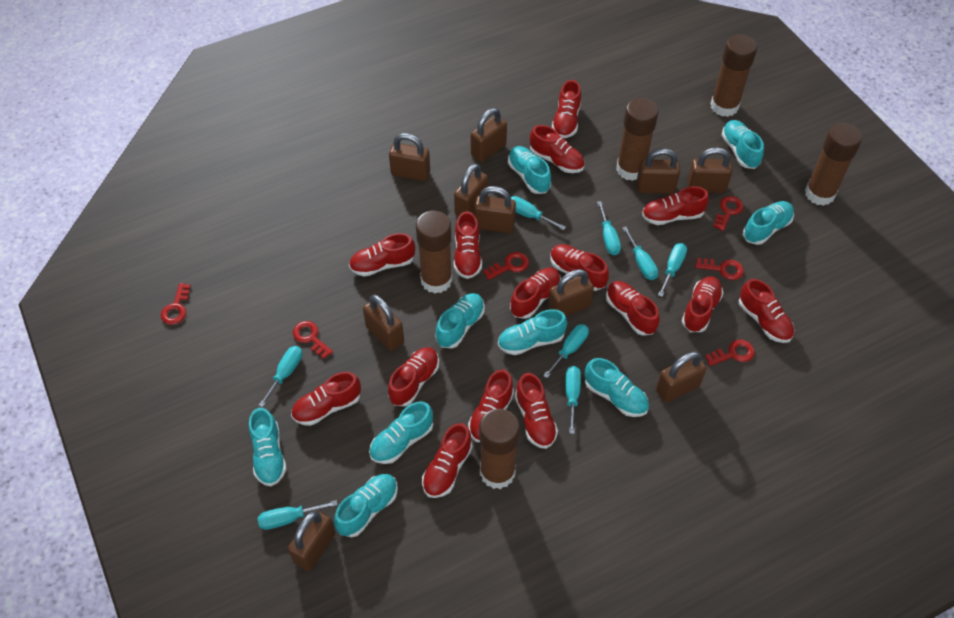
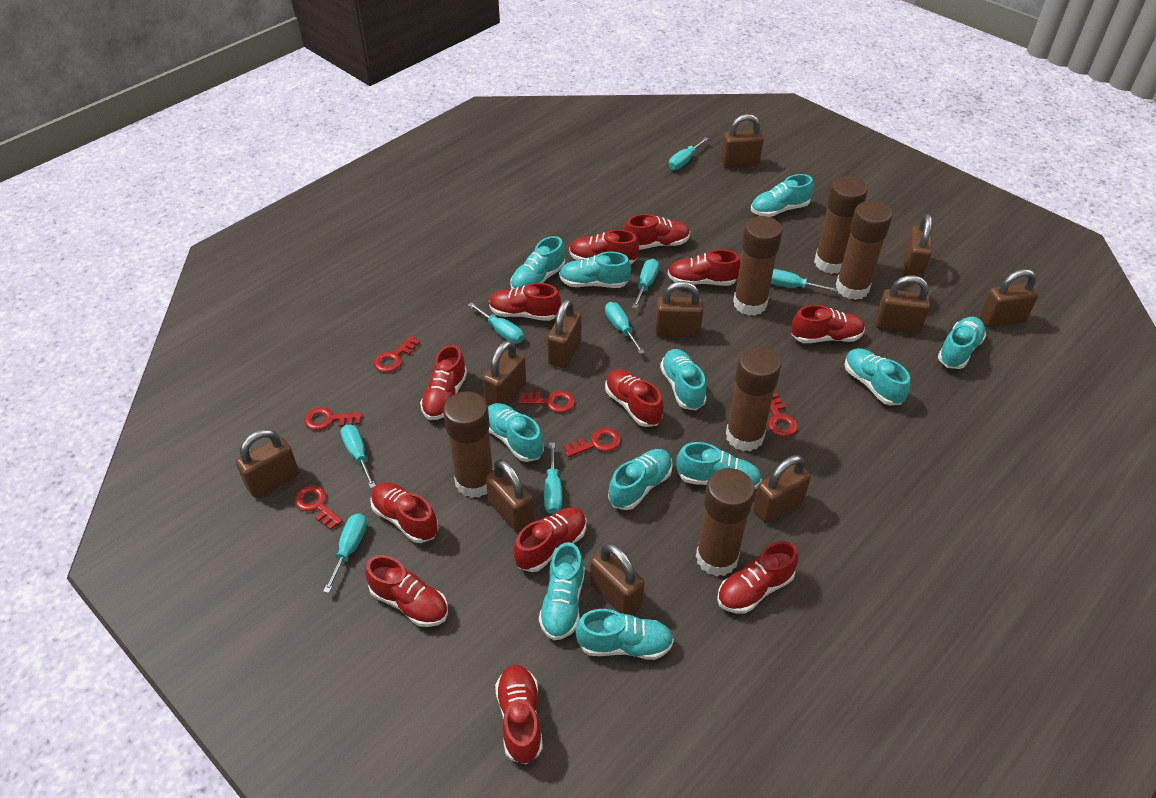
brown glue stick: [416,210,452,293] [479,409,520,489] [616,98,659,181] [711,34,757,117] [805,122,862,206] = 5 -> [443,391,494,498] [696,468,755,577] [726,346,781,451] [733,216,782,316] [814,176,868,274] [836,201,892,300] = 6
brown padlock: [288,510,335,571] [363,295,404,351] [389,133,430,181] [454,163,488,216] [471,108,507,162] [474,186,516,233] [548,269,594,316] [636,148,680,194] [656,351,706,403] [687,147,733,193] = 10 -> [236,429,299,498] [483,340,526,406] [486,459,535,533] [547,299,581,368] [590,543,645,615] [655,281,703,337] [721,114,764,168] [753,455,811,523] [876,275,930,334] [904,214,932,278] [980,269,1038,327] = 11
red shoe: [291,372,361,426] [349,233,415,277] [388,347,439,406] [422,423,473,498] [454,211,482,279] [468,369,514,442] [510,268,561,319] [515,373,558,449] [530,125,585,173] [550,244,609,291] [552,80,581,138] [606,281,660,336] [642,186,709,225] [682,276,724,332] [739,279,794,343] = 15 -> [365,555,448,627] [370,482,439,543] [420,345,467,420] [489,283,561,321] [495,665,543,764] [513,507,586,572] [569,230,639,265] [605,369,664,427] [624,214,690,250] [668,249,740,286] [717,541,798,613] [791,305,865,343] = 12
turquoise shoe: [249,408,287,486] [334,474,398,537] [369,401,433,464] [435,293,485,348] [498,309,567,355] [508,146,551,194] [585,358,649,417] [722,120,764,169] [743,201,794,245] = 9 -> [488,403,544,462] [511,236,565,290] [539,542,585,640] [559,252,631,288] [575,609,674,660] [608,449,673,510] [660,349,707,410] [676,442,762,489] [751,174,814,217] [845,348,910,405] [938,317,986,369] = 11

